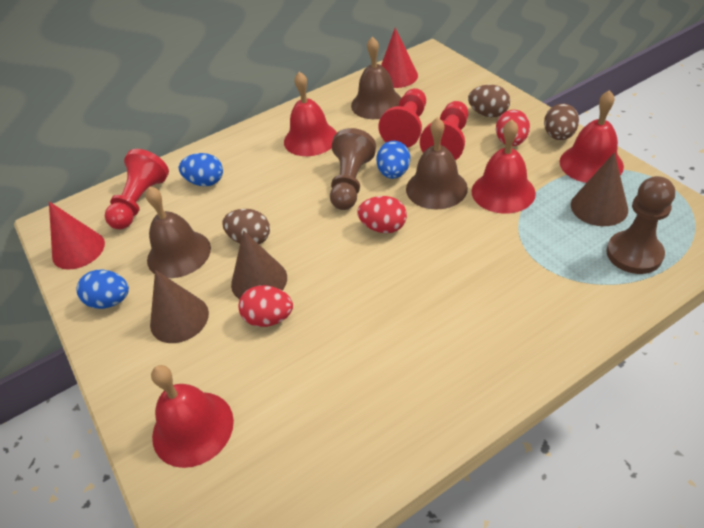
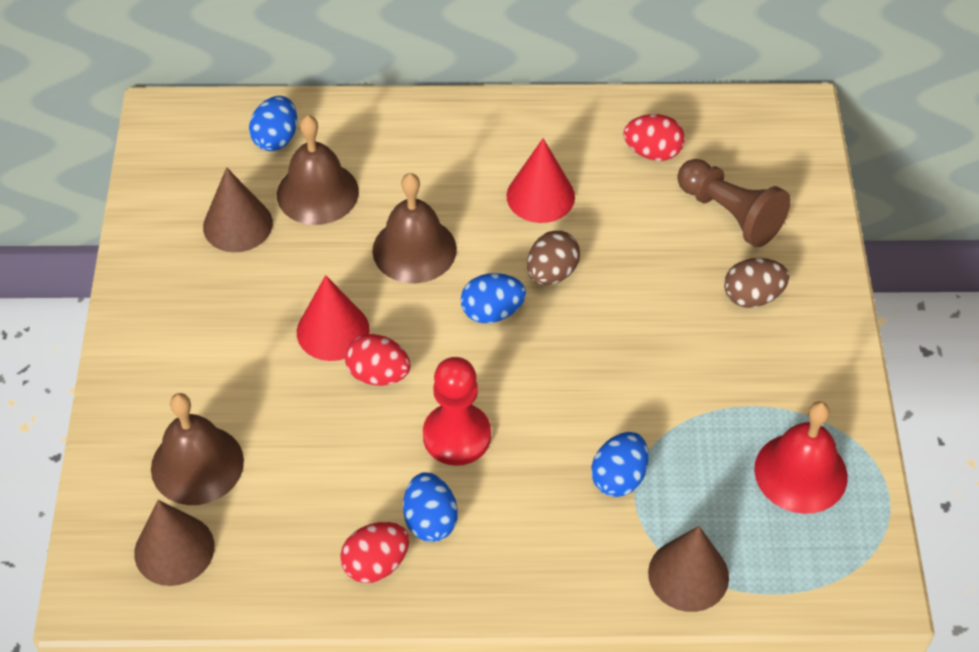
blue egg: [77,270,129,309] [179,153,223,186] [376,141,410,179] = 3 -> [249,96,297,151] [403,472,458,542] [461,273,526,323] [592,432,649,497] = 4
brown egg: [222,209,270,244] [468,85,510,117] [544,104,579,140] = 3 -> [527,230,580,285] [724,258,789,308] = 2
brown pawn: [330,128,376,210] [606,176,675,274] = 2 -> [677,159,791,247] = 1
red bell: [151,365,234,468] [284,72,337,156] [472,120,536,214] [559,90,624,183] = 4 -> [754,401,848,514] = 1
red pawn: [105,149,169,229] [378,88,426,148] [420,101,468,161] = 3 -> [423,357,491,466] = 1

